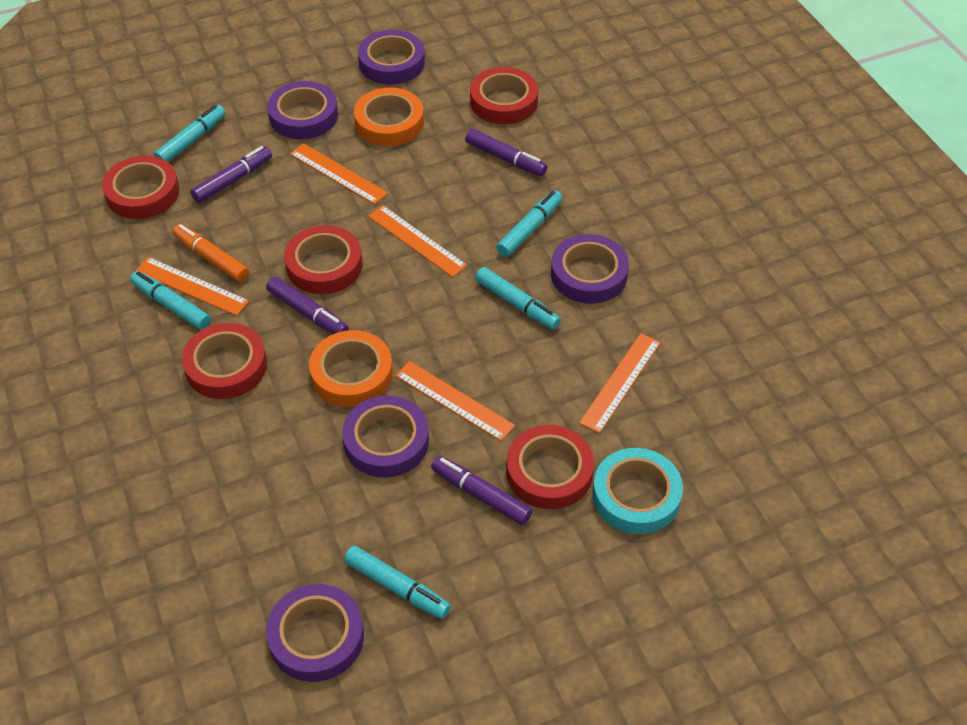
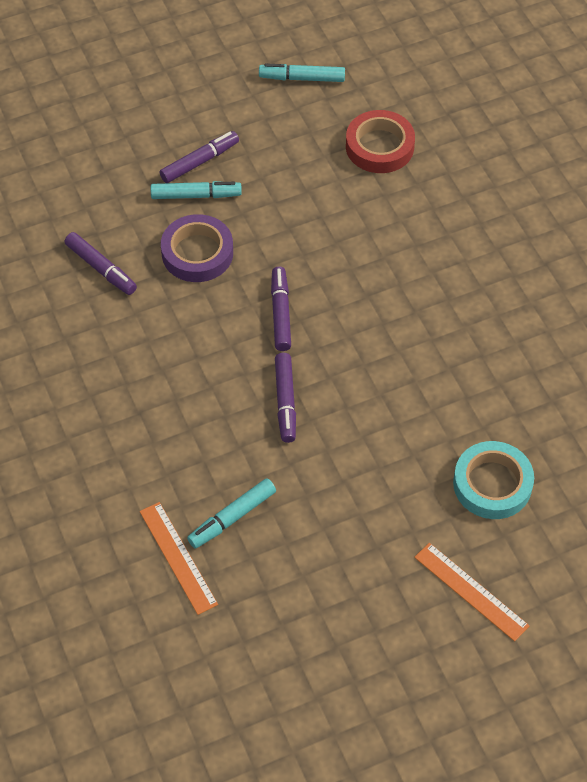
orange marker: [172,224,249,282] = 1 -> none = 0
orange ruler: [135,257,249,316] [290,143,388,204] [368,205,467,277] [395,361,515,441] [579,333,661,433] = 5 -> [140,502,218,615] [414,543,530,641] = 2
orange tape: [309,330,393,407] [354,88,424,146] = 2 -> none = 0
purple tape: [266,584,364,682] [267,81,338,139] [342,395,429,478] [358,30,425,85] [551,234,629,304] = 5 -> [161,214,233,282] = 1
red tape: [102,155,180,219] [182,323,267,399] [284,225,363,294] [470,67,538,124] [506,425,594,509] = 5 -> [346,110,415,173] = 1
turquoise marker: [130,271,211,330] [154,105,226,162] [344,546,451,619] [475,267,561,330] [496,190,562,257] = 5 -> [151,181,242,199] [187,478,276,548] [259,63,345,82] = 3

